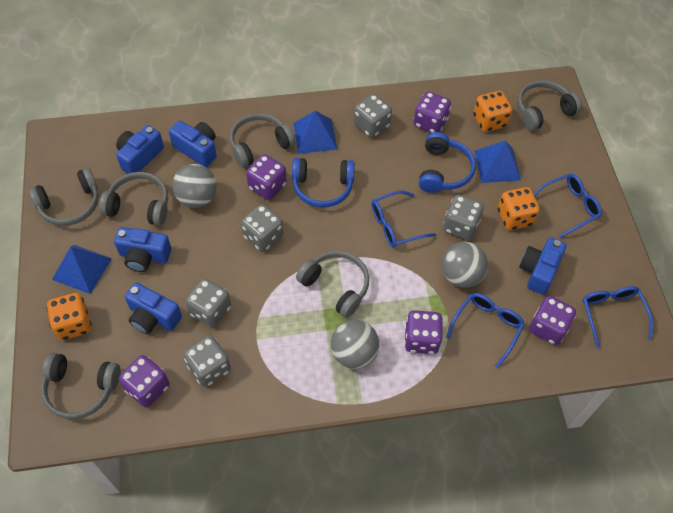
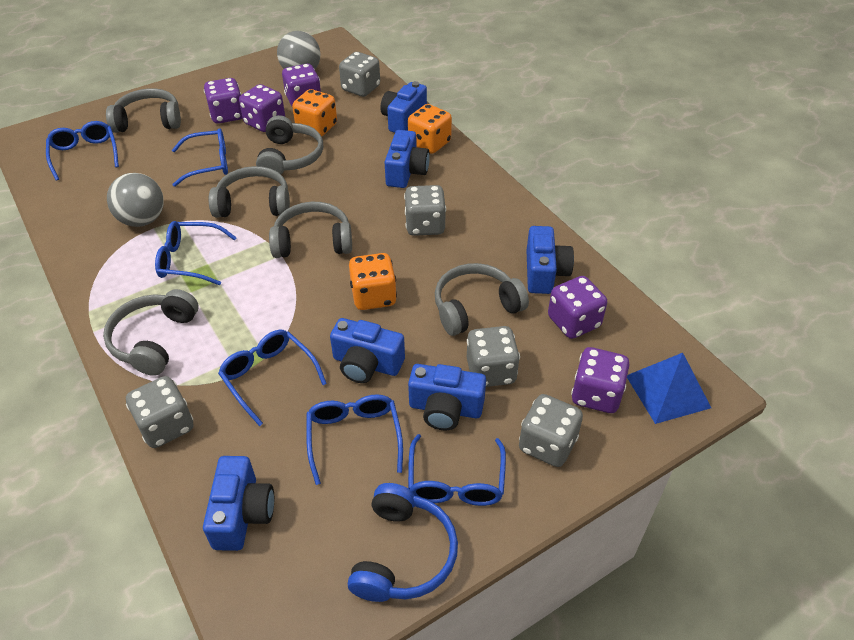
blue camera: [114,227,171,272] [116,125,164,174] [125,282,182,334] [169,121,217,167] [519,237,566,295] = 5 -> [203,456,274,551] [330,318,405,383] [380,81,427,133] [384,130,430,188] [408,364,486,431] [526,226,574,294] = 6
blue glasses: [371,191,436,247] [446,293,525,367] [534,174,602,238] [582,286,653,348] = 4 -> [46,121,119,181] [155,221,237,285] [172,128,228,187] [218,329,327,426] [306,394,403,485] [408,434,506,506] = 6
blue headphones: [292,158,355,208] [419,132,476,193] = 2 -> [348,483,458,602] = 1
blue pyramid: [52,245,112,294] [293,111,337,154] [474,141,521,183] = 3 -> [627,353,711,424] = 1
grey ball: [172,164,217,208] [331,320,379,369] [442,242,488,288] = 3 -> [107,173,164,227] [277,31,320,69] = 2

